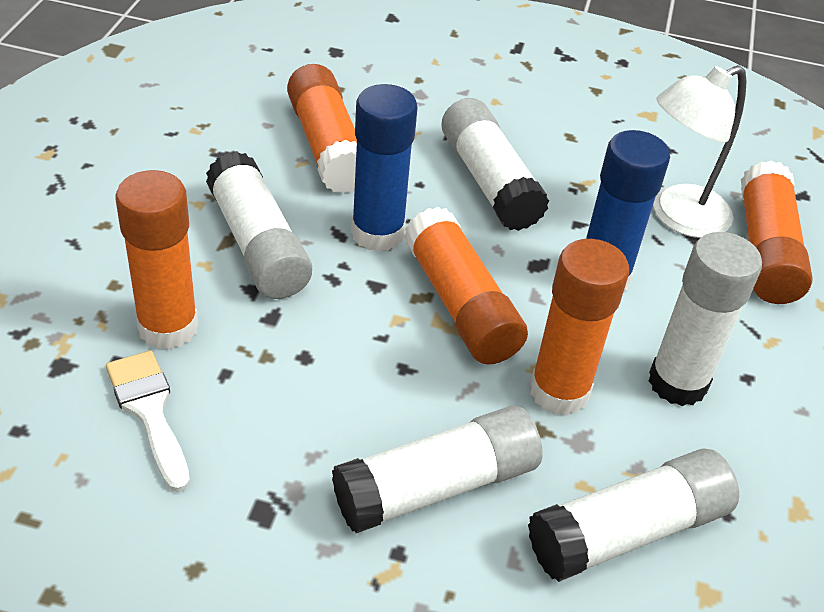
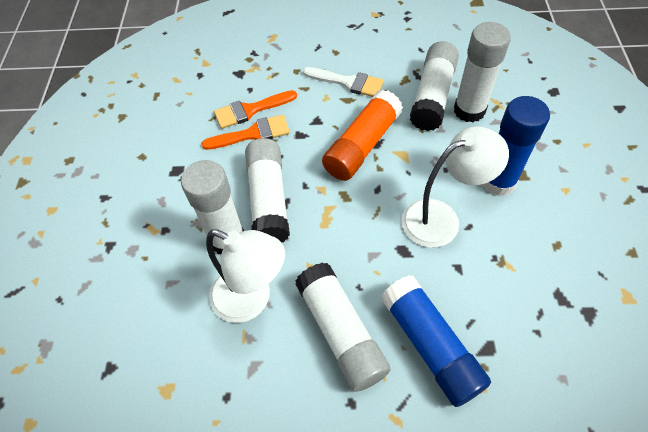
orange brush: none = 0 -> [201,115,290,150] [214,90,297,129] = 2
orange glue stick: [116,170,198,350] [287,64,357,193] [404,207,528,364] [530,239,629,416] [741,160,813,304] = 5 -> [322,90,403,181] = 1
white lamp: [654,65,747,238] = 1 -> [206,229,285,323] [402,126,509,248] = 2

